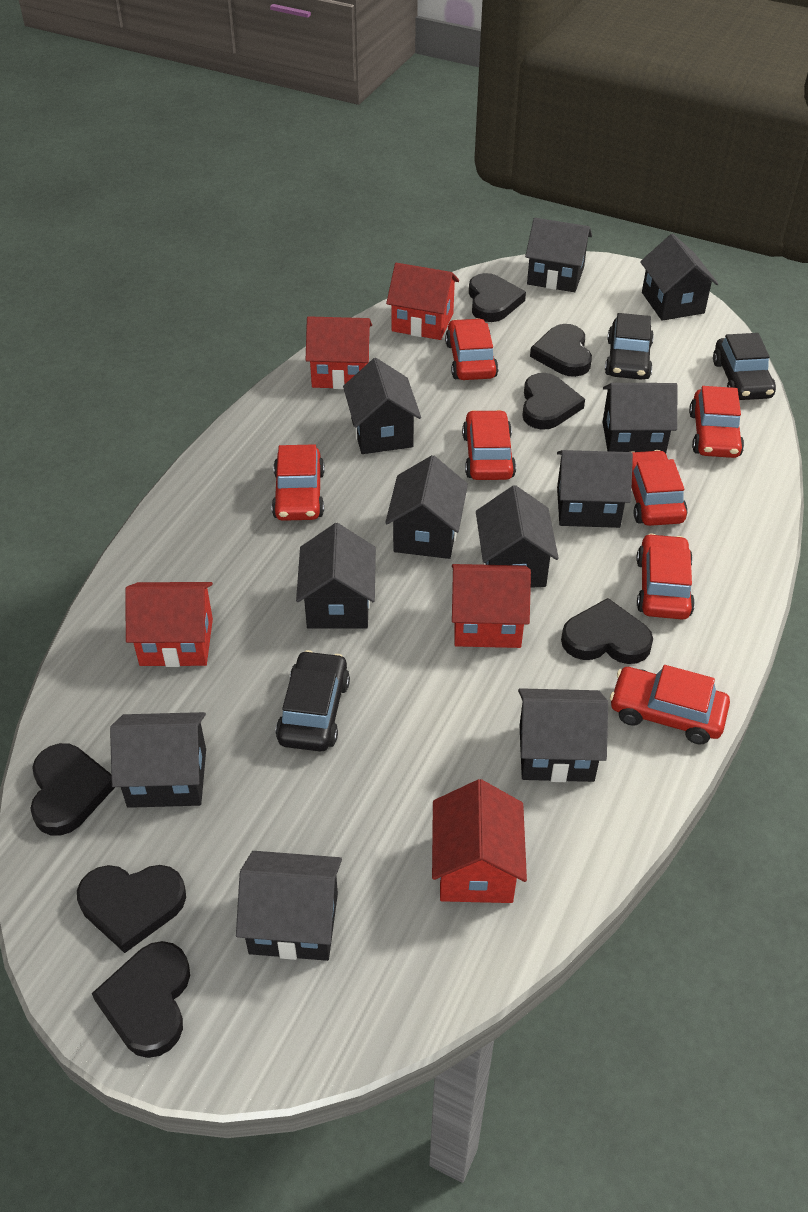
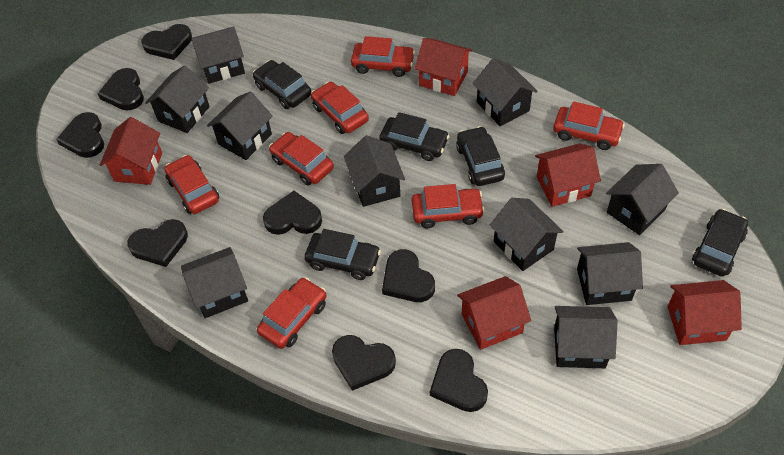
black car: [276,650,350,752] [605,313,654,380] [713,333,776,400] = 3 -> [253,60,312,109] [304,229,381,280] [379,112,449,161] [456,126,505,186] [692,209,748,276] = 5
black heart: [30,743,115,836] [77,865,186,953] [92,941,190,1058] [469,273,526,322] [522,373,585,430] [530,324,592,377] [561,598,653,664] = 7 -> [56,112,104,158] [97,68,144,110] [127,219,188,267] [142,24,192,60] [263,191,322,235] [332,335,396,391] [382,249,435,302] [430,349,488,412] = 8
black house: [110,712,206,808] [236,851,342,961] [296,523,376,629] [343,358,421,454] [385,455,468,559] [476,485,559,588] [518,688,608,782] [525,218,592,292] [557,450,633,528] [603,383,677,454] [640,234,719,321] = 11 -> [145,66,210,133] [181,247,248,318] [191,26,245,84] [207,91,273,160] [344,135,405,207] [473,58,538,126] [489,198,564,271] [554,306,618,368] [577,242,643,305] [606,164,679,235] = 10

